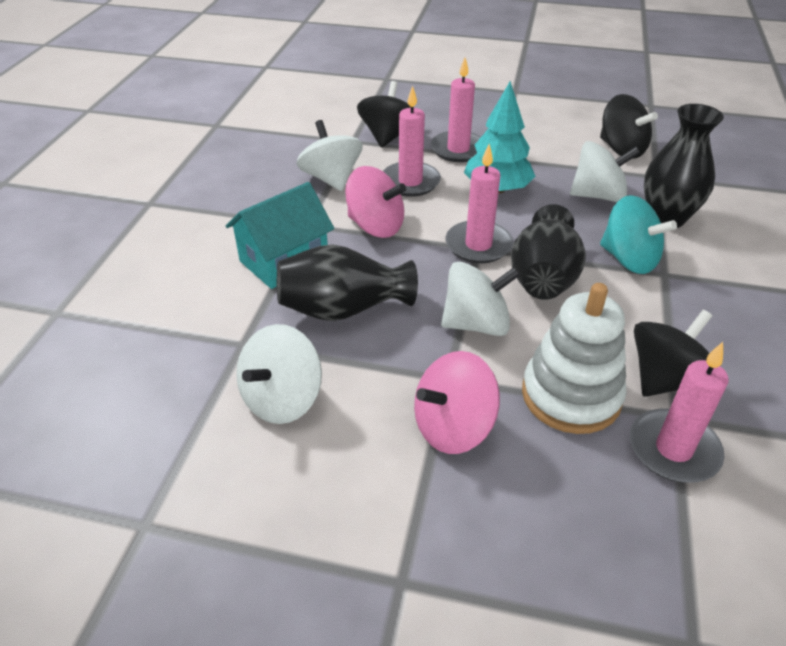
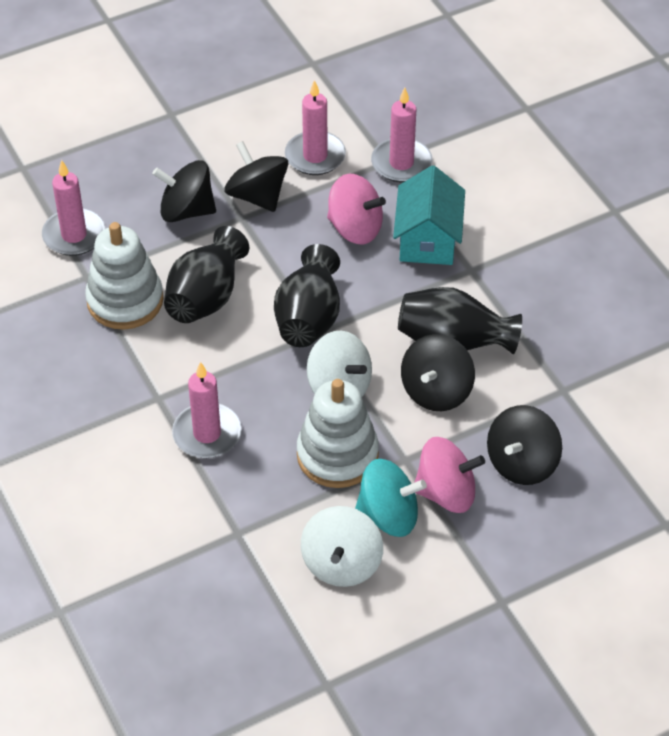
black spinning top: [357,81,411,148] [600,94,658,159] [634,310,712,397] = 3 -> [152,160,216,222] [224,141,288,212] [401,334,475,411] [487,405,562,485] = 4
turquoise tree: [464,81,536,194] = 1 -> none = 0
white spinning top: [236,324,322,424] [297,120,363,191] [441,261,520,336] [570,141,640,202] = 4 -> [301,506,383,587] [307,331,372,396] = 2
white stacking toy: [522,283,627,434] = 1 -> [85,222,164,330] [297,379,379,488] = 2

